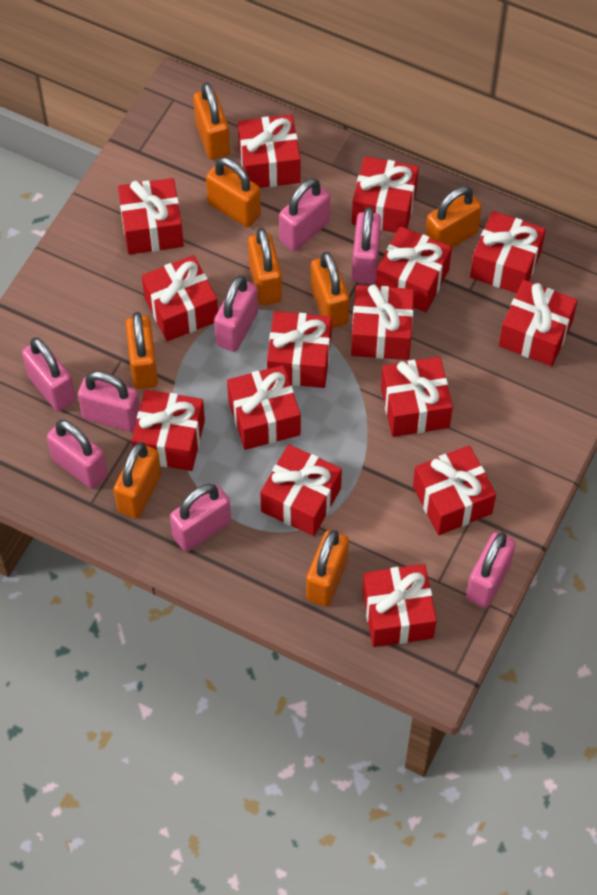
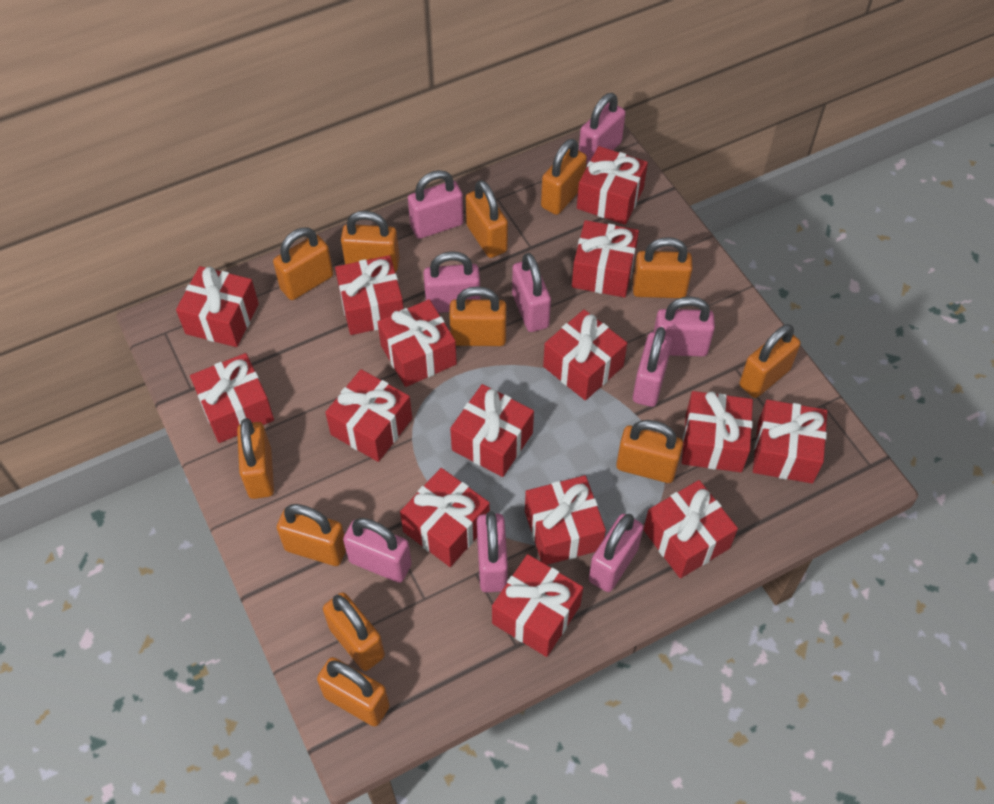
orange padlock: [113,442,161,519] [125,312,158,389] [193,83,230,160] [206,157,261,227] [248,228,282,305] [306,530,349,607] [311,252,349,328] [425,186,482,248] = 8 -> [237,418,274,499] [273,227,333,300] [277,504,346,566] [317,657,390,726] [323,592,385,671] [341,211,400,272] [449,286,507,346] [466,180,508,258] [541,139,587,215] [616,420,683,483] [633,237,693,298] [739,324,801,398] = 12
pink padlock: [22,337,76,411] [47,419,107,489] [78,371,140,432] [170,484,231,552] [214,275,258,352] [279,178,330,251] [352,207,381,284] [466,532,516,608] = 8 -> [343,518,412,583] [408,170,464,239] [423,251,480,313] [477,511,508,592] [512,253,551,332] [579,93,626,165] [589,514,644,592] [633,327,672,407] [654,296,715,357] = 9

